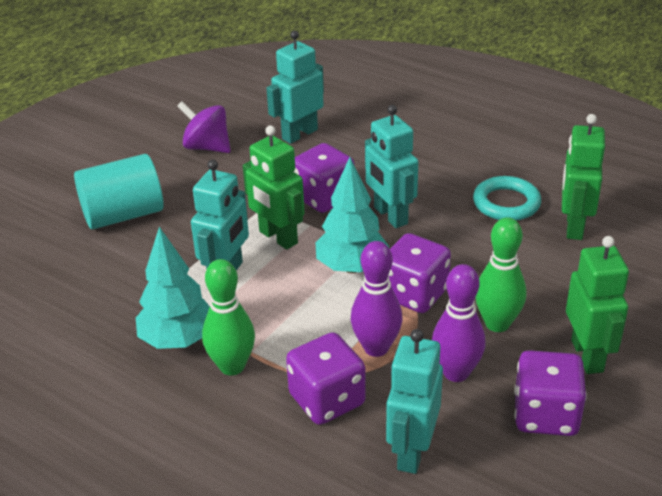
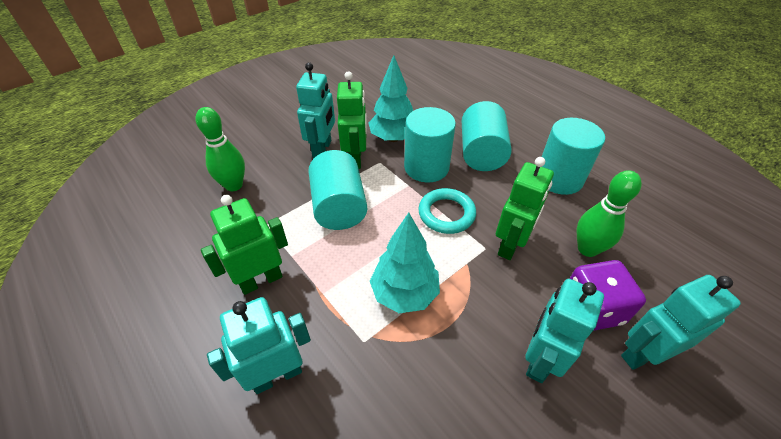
purple bowling pin: [351,241,402,357] [432,264,485,382] = 2 -> none = 0
purple dice: [286,332,366,425] [294,143,355,213] [389,233,451,313] [514,350,587,436] = 4 -> [569,260,646,331] = 1
purple spinning top: [177,101,231,153] = 1 -> none = 0
turquoise cylinder: [74,154,164,230] = 1 -> [308,150,368,230] [404,107,456,183] [462,101,511,171] [542,118,605,195] = 4

